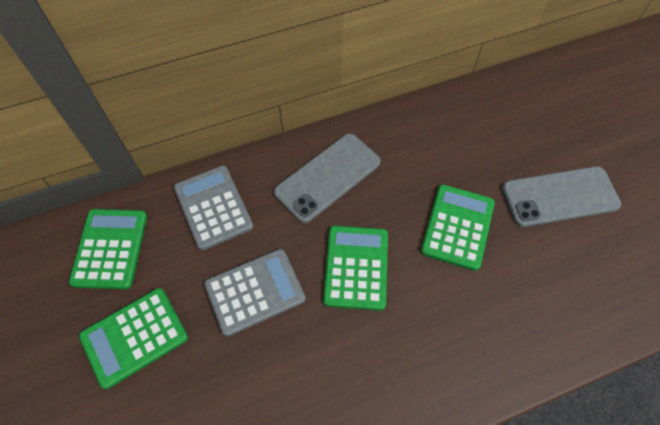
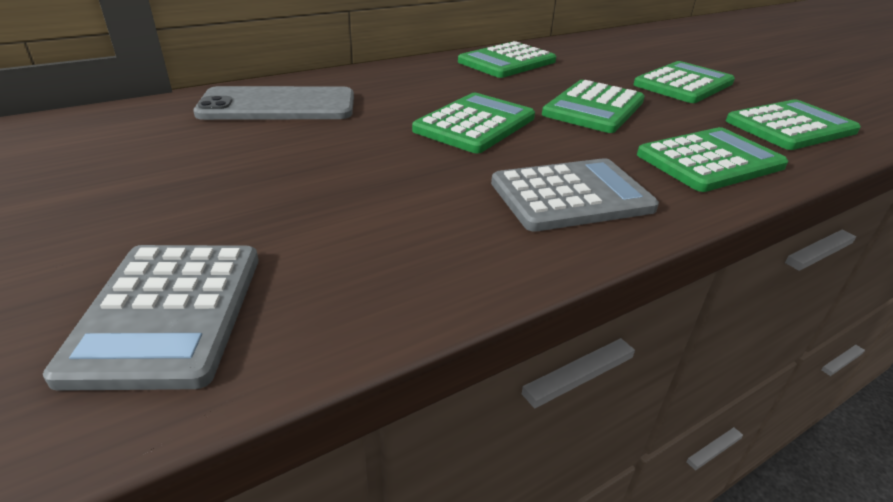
green calculator: [69,209,147,289] [79,288,188,389] [323,226,388,311] [421,184,495,271] = 4 -> [412,93,535,153] [458,41,556,78] [542,80,645,133] [633,61,735,103] [637,127,788,192] [726,99,861,150] = 6
grey phone: [274,134,381,223] [502,166,621,227] = 2 -> [193,86,354,120] = 1

